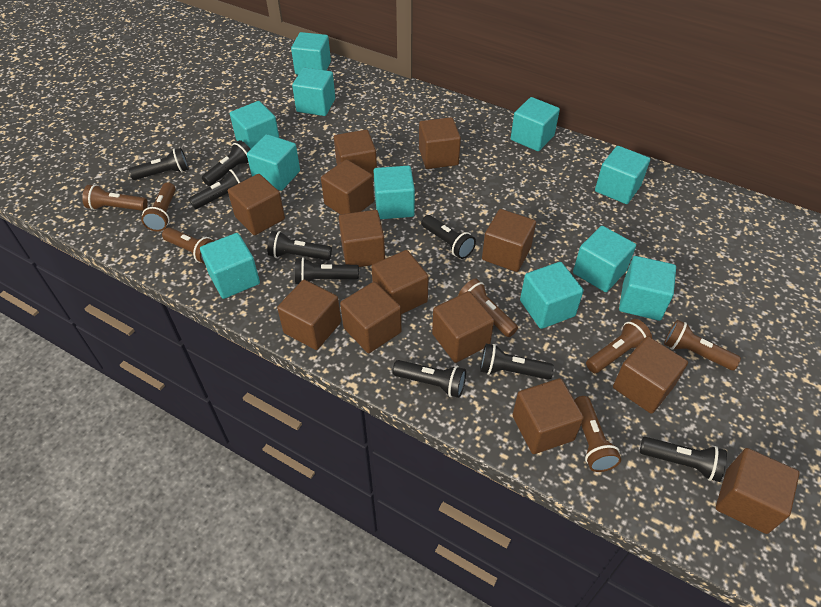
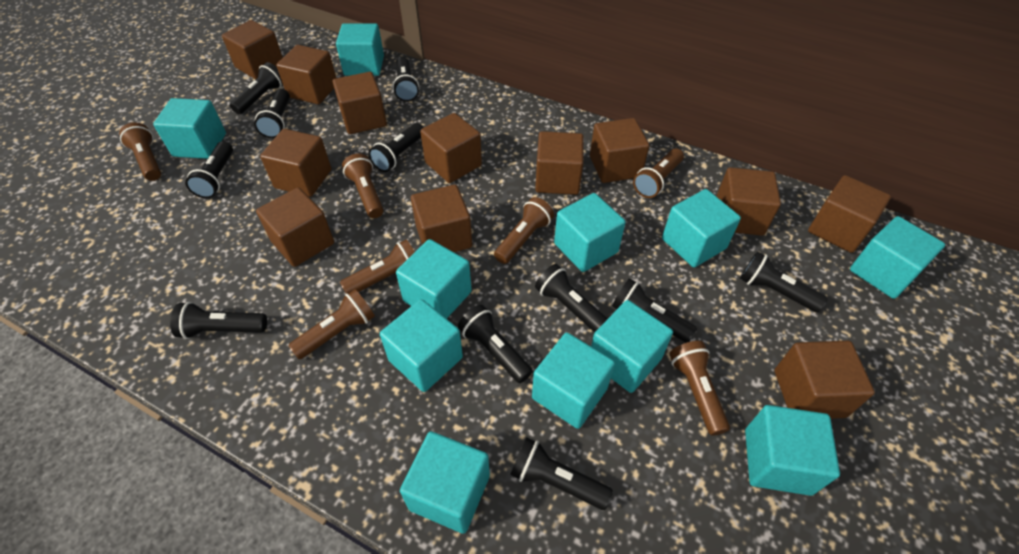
black flashlight: [128,148,189,180] [189,167,245,209] [202,140,251,186] [267,231,332,260] [295,257,359,284] [392,360,466,398] [421,215,476,259] [480,344,554,380] [640,437,727,482] = 9 -> [170,302,267,339] [185,141,233,198] [230,62,283,114] [254,89,290,138] [368,123,424,172] [393,57,419,102] [458,305,533,383] [510,437,613,510] [535,264,608,333] [612,278,697,343] [740,251,828,312] = 11
brown cube: [228,174,285,235] [277,280,341,350] [321,159,374,215] [334,130,377,178] [338,210,385,267] [340,282,401,353] [372,250,429,314] [419,117,461,169] [432,291,494,363] [482,209,536,272] [512,378,584,454] [613,336,688,414] [716,448,800,534] = 13 -> [222,20,283,79] [256,187,334,267] [260,129,332,197] [276,45,336,104] [333,72,387,134] [411,184,472,252] [420,113,482,183] [535,131,584,195] [590,118,649,183] [716,167,781,236] [774,341,875,419] [808,175,891,253] = 12

